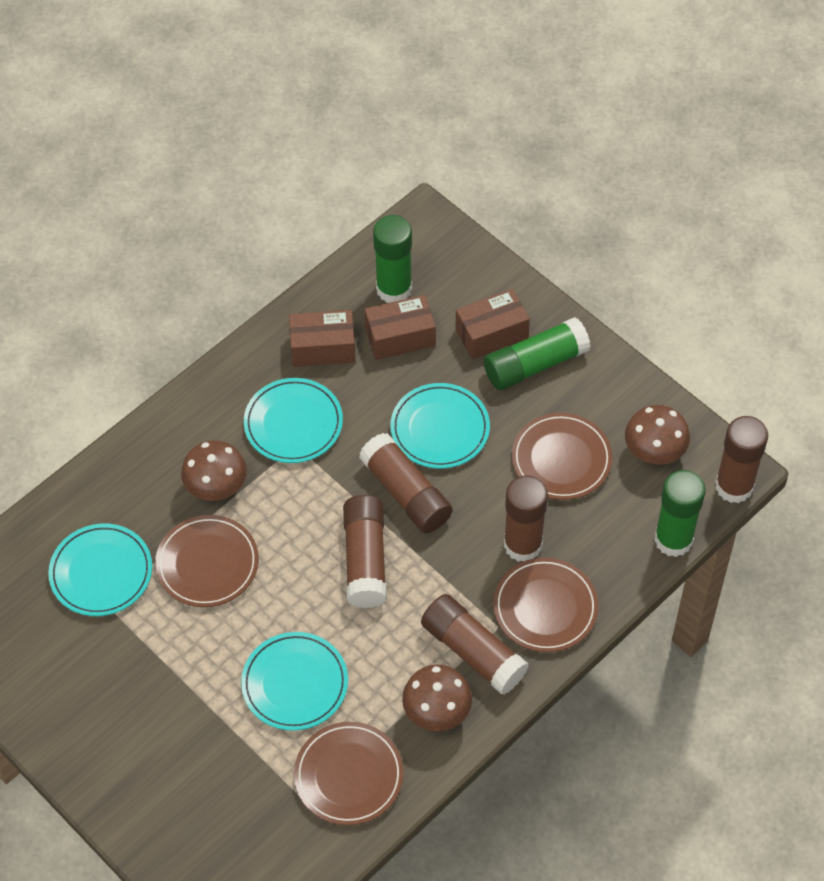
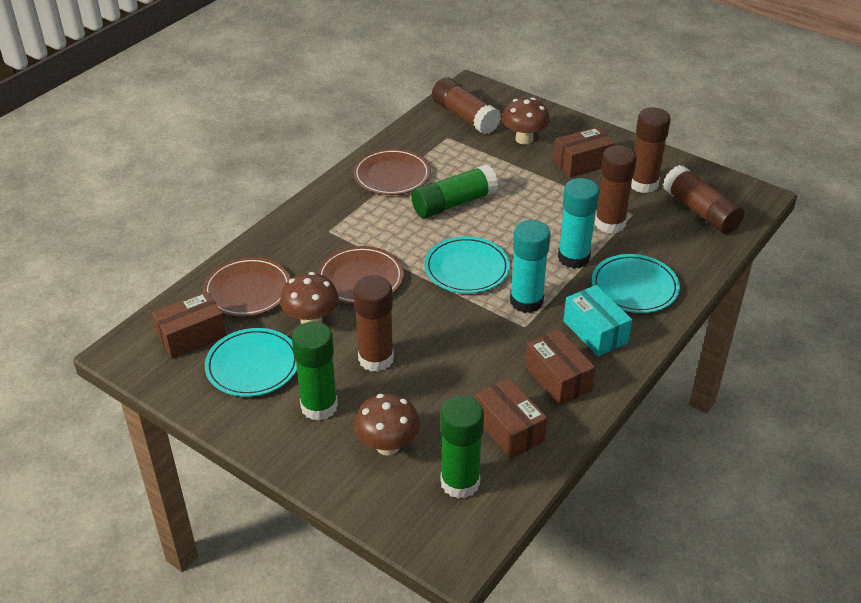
brown box: [289,310,356,367] [365,295,436,360] [456,289,530,359] = 3 -> [152,291,227,359] [475,378,547,459] [525,329,595,406] [554,127,615,178] = 4
brown plate: [155,515,259,607] [294,722,404,825] [493,557,598,652] [512,413,612,500] = 4 -> [203,257,291,317] [317,246,404,304] [353,149,431,195] = 3
turquoise box: none = 0 -> [563,285,632,356] = 1
turquoise glue stick: none = 0 -> [510,220,551,313] [558,178,599,269] = 2
turquoise plate: [48,523,152,616] [241,632,348,731] [244,378,343,463] [390,383,490,469] = 4 -> [205,328,297,397] [424,236,510,293] [592,254,680,313] = 3

